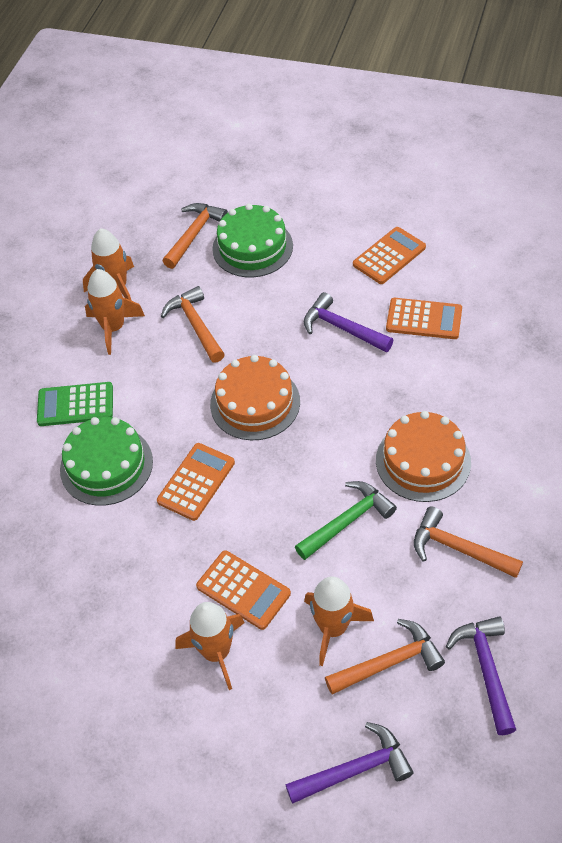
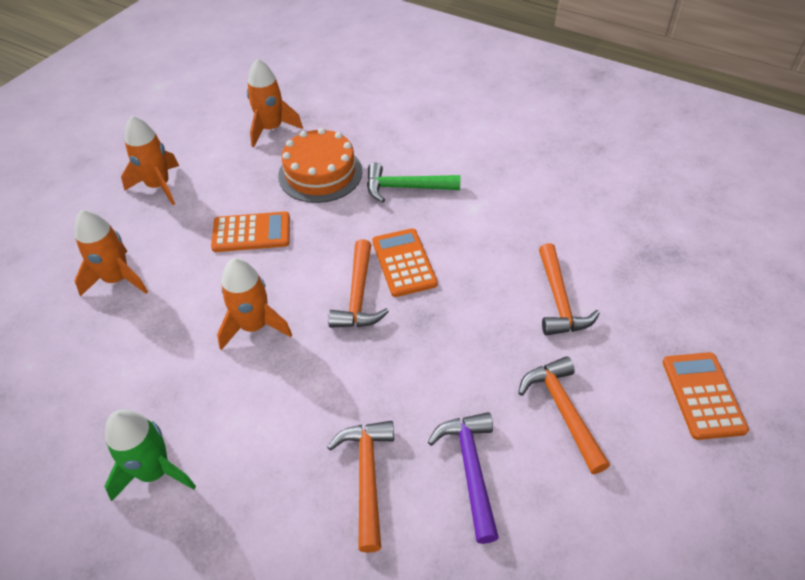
green cake: [60,417,153,506] [212,204,293,277] = 2 -> none = 0
green calculator: [37,382,113,426] = 1 -> none = 0
green rocket: none = 0 -> [104,409,196,502] = 1
orange cake: [210,355,300,440] [376,411,471,502] = 2 -> [278,128,363,203] = 1
orange calculator: [157,443,235,521] [196,550,291,630] [353,227,426,284] [386,298,462,339] = 4 -> [211,212,290,252] [372,228,438,297] [662,352,749,440] = 3
purple hammer: [285,722,413,804] [304,292,393,352] [446,616,516,735] = 3 -> [428,412,499,544] = 1

